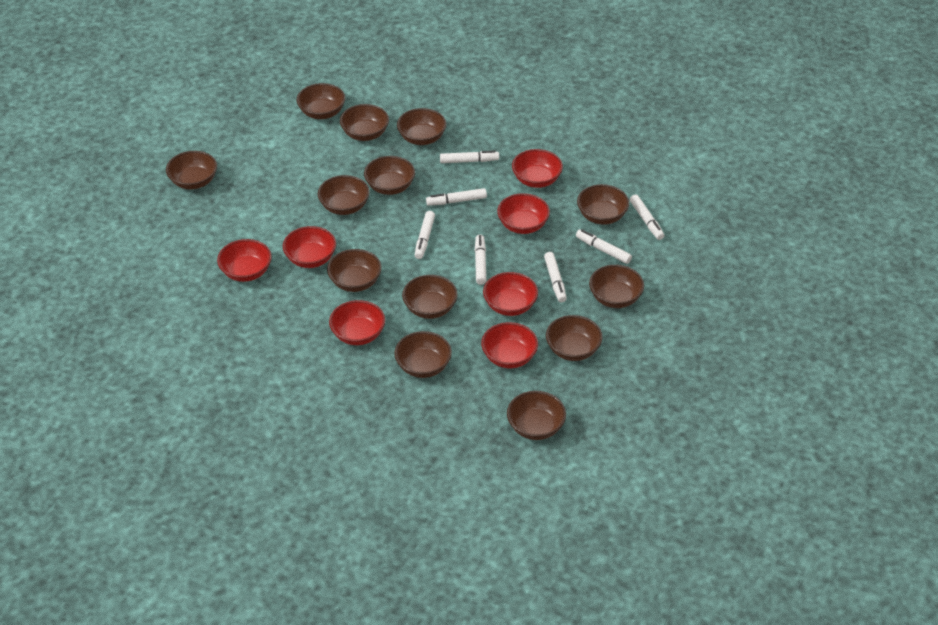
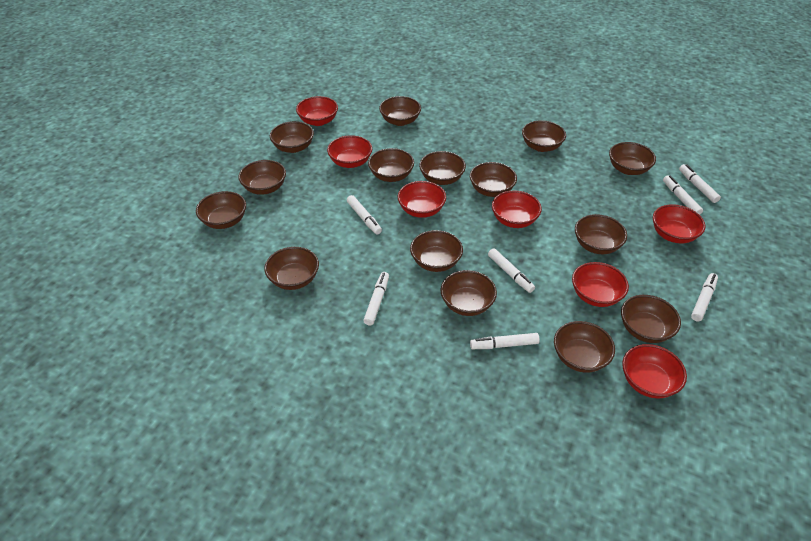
brown bowl: [166,151,217,189] [297,83,345,119] [318,175,370,215] [327,249,381,292] [340,104,389,141] [364,156,415,195] [394,331,452,378] [397,108,446,145] [402,275,458,319] [507,391,566,440] [546,315,603,361] [577,184,629,225] [589,265,644,308] = 13 -> [196,191,246,229] [239,160,286,195] [264,247,319,290] [270,121,314,153] [368,148,414,182] [379,96,421,126] [410,230,463,272] [419,151,466,185] [440,270,497,316] [470,162,517,197] [522,120,566,152] [554,321,615,373] [575,214,627,254] [609,142,656,175] [621,295,681,343] = 15

